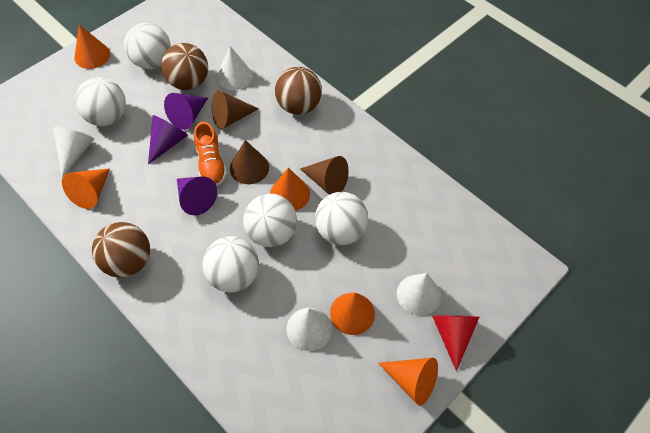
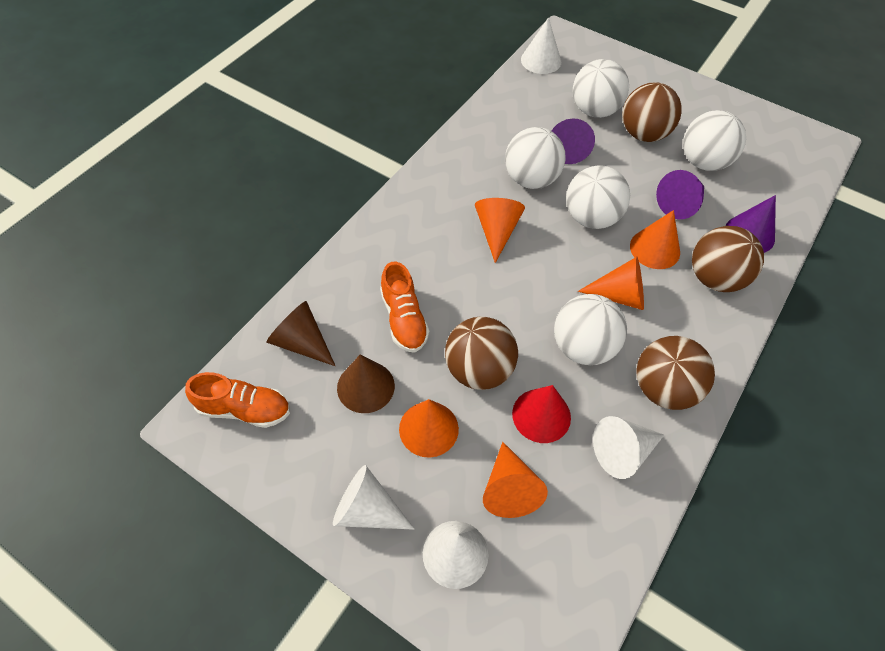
brown ball: [92,222,150,278] [161,43,208,90] [275,67,322,115] = 3 -> [445,317,518,390] [622,83,682,142] [636,336,715,410] [692,226,764,292] = 4
brown cone: [212,90,259,129] [230,140,269,184] [300,156,349,195] = 3 -> [267,301,335,366] [337,354,395,413] = 2
orange shoe: [194,122,227,186] = 1 -> [185,372,290,428] [380,262,429,353] = 2

